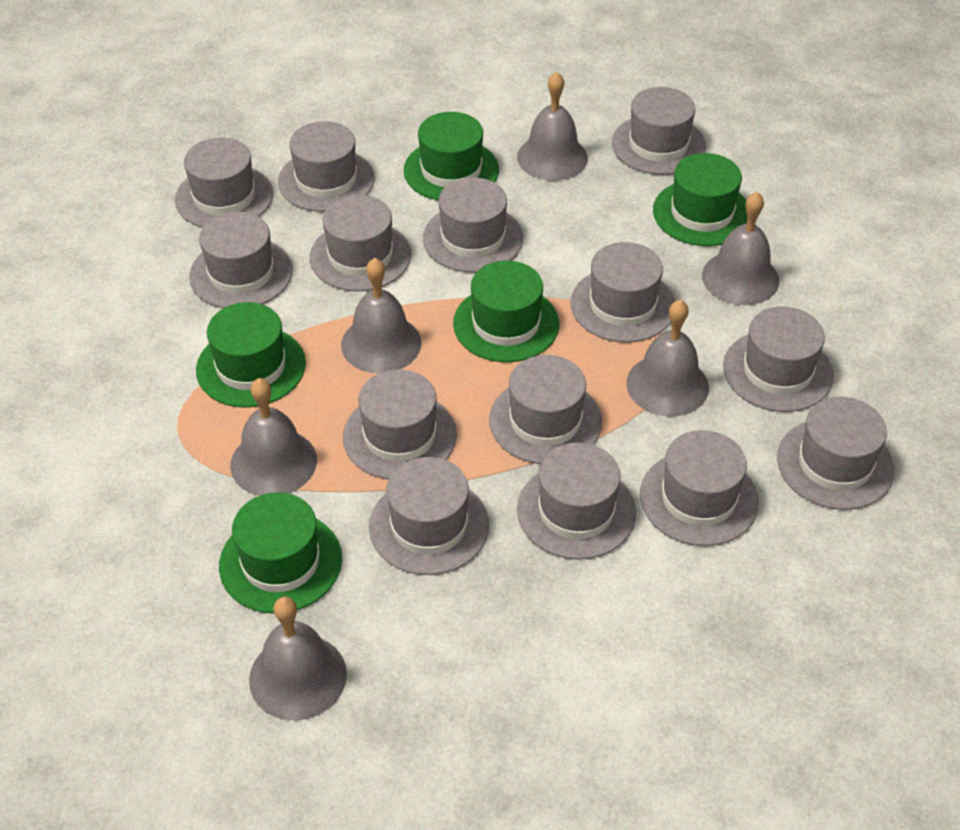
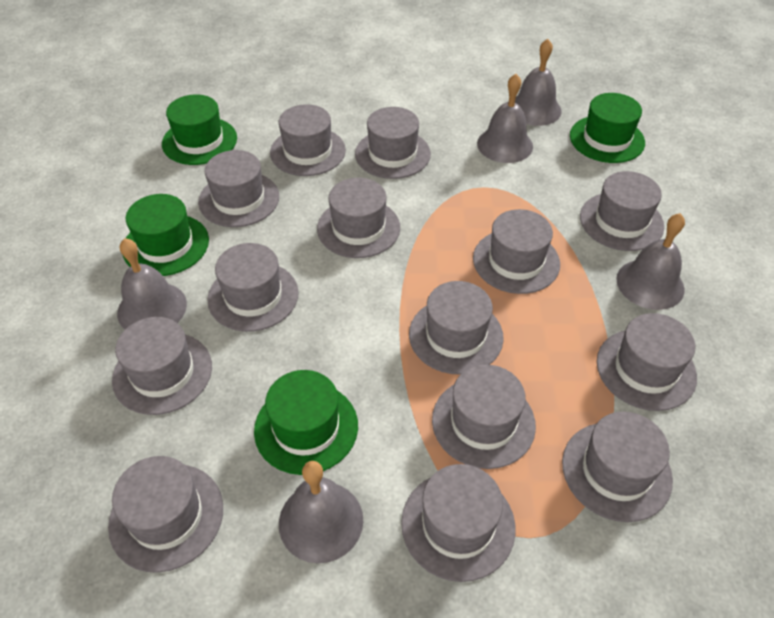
green hat: [196,302,306,408] [219,492,342,614] [403,112,499,200] [453,260,559,362] [653,153,747,246] = 5 -> [123,194,209,276] [162,94,237,165] [254,370,358,475] [570,93,645,163] = 4
grey bell: [230,378,317,496] [249,597,347,720] [341,258,422,373] [517,72,588,181] [626,299,709,417] [702,192,779,305] = 6 -> [117,238,187,329] [279,461,363,563] [477,74,533,163] [515,39,562,126] [616,213,685,310] = 5

